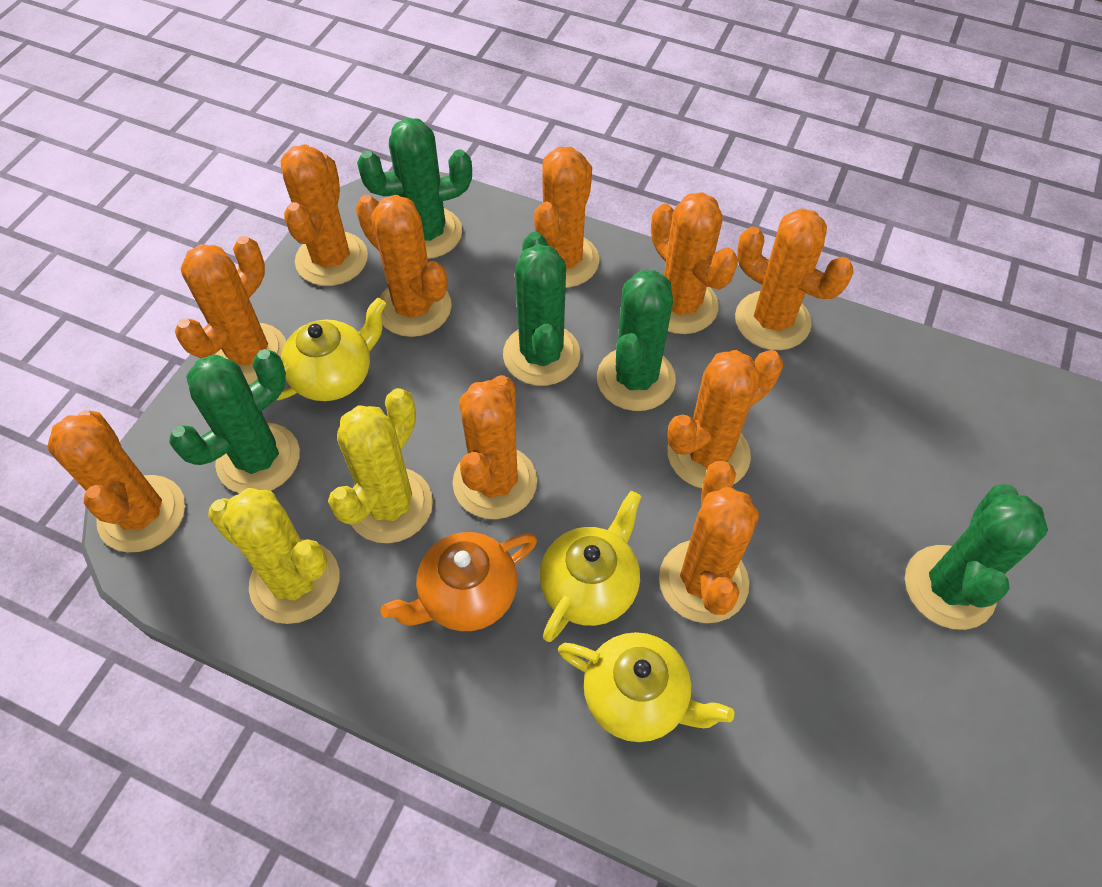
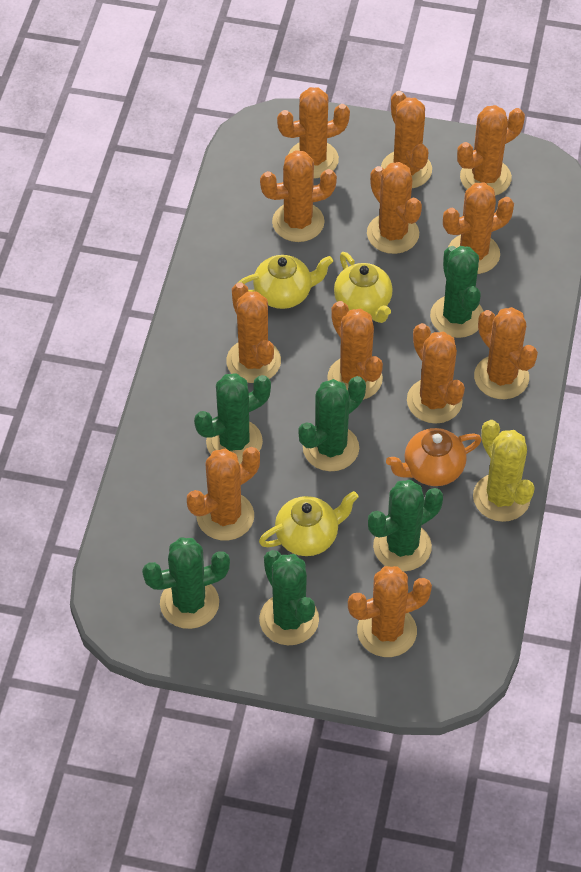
green cactus: [169,349,300,493] [357,118,472,259] [503,232,580,386] [597,270,676,411] [905,484,1048,630] = 5 -> [142,537,230,629] [194,373,271,465] [259,550,319,645] [298,376,366,471] [368,480,443,571] [430,246,483,338] = 6
orange cactus: [47,410,185,552] [175,236,286,385] [281,144,368,286] [356,195,452,337] [453,375,537,519] [534,147,599,288] [651,192,738,334] [659,461,759,623] [668,350,783,488] [735,208,854,350] = 10 -> [187,447,260,541] [226,282,281,383] [260,150,337,242] [277,87,350,179] [327,301,383,400] [348,566,432,657] [367,162,422,254] [381,91,432,188] [407,323,465,424] [443,183,514,274] [457,105,525,196] [474,307,538,399] = 12
yellow cactus: [208,488,339,624] [328,388,433,543] = 2 -> [473,420,535,522] = 1

